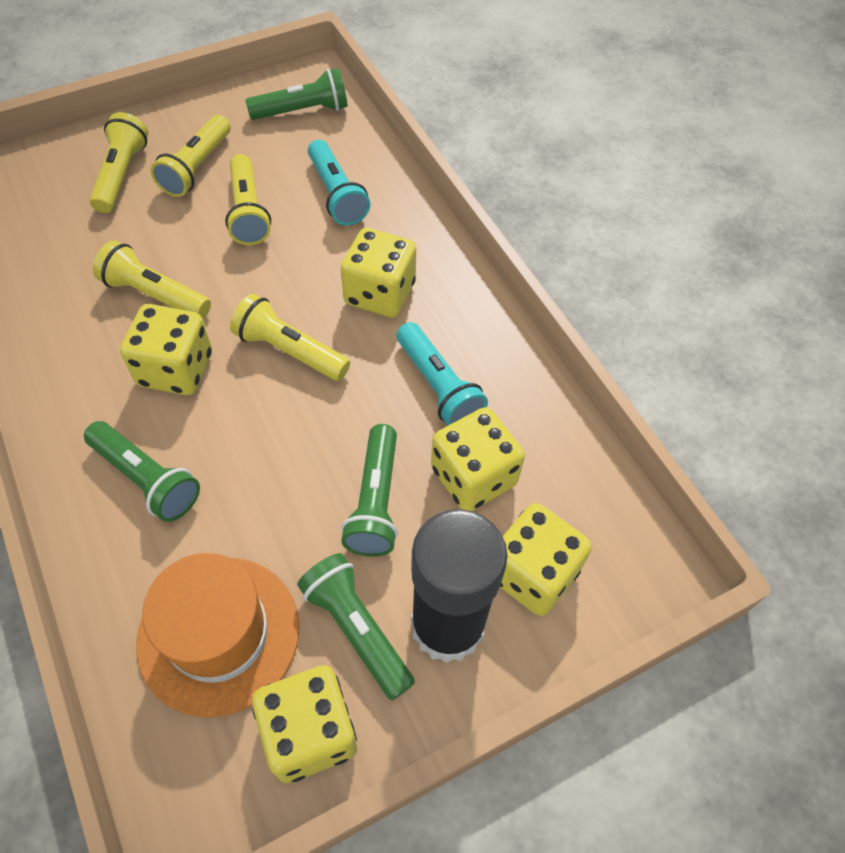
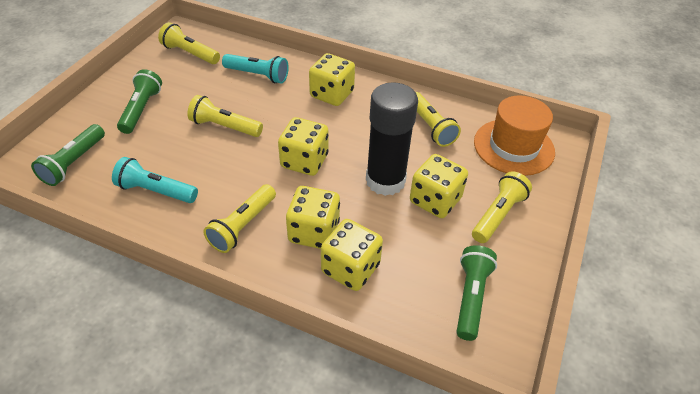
green flashlight: [84,421,200,522] [245,68,348,120] [297,553,415,700] [341,424,398,557] = 4 -> [31,124,105,186] [117,69,162,134] [456,245,497,341] = 3

